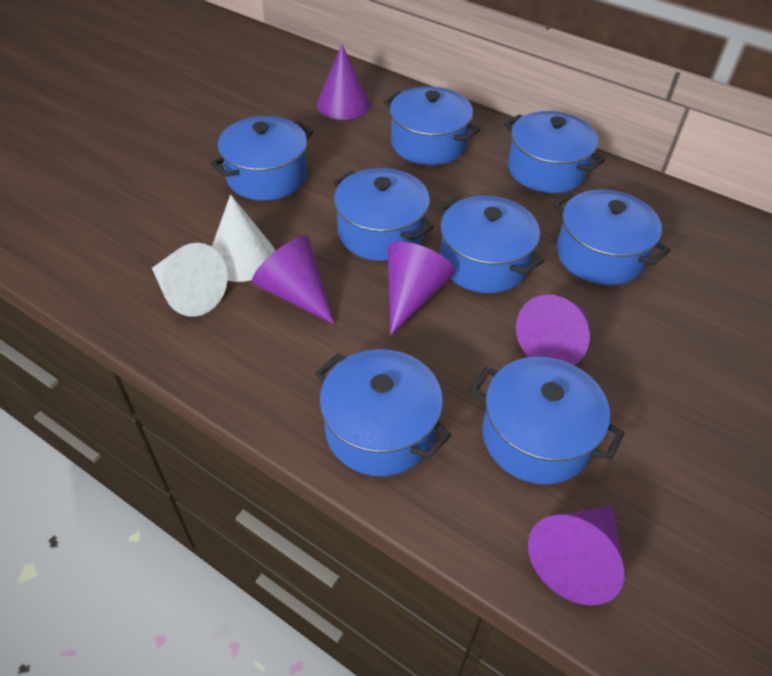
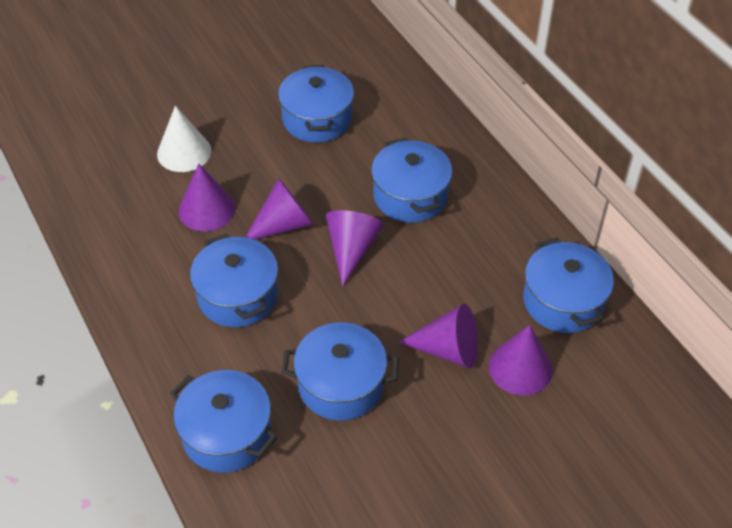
blue pot: [211,116,313,200] [315,349,451,476] [333,168,434,261] [384,87,480,165] [438,196,544,293] [471,357,624,484] [504,111,605,193] [553,190,670,285] = 8 -> [170,370,278,473] [190,233,278,327] [278,65,354,142] [282,322,399,421] [371,138,452,222] [523,238,614,333] = 6
white cone: [152,243,228,317] [212,195,275,282] = 2 -> [157,106,212,172] = 1

